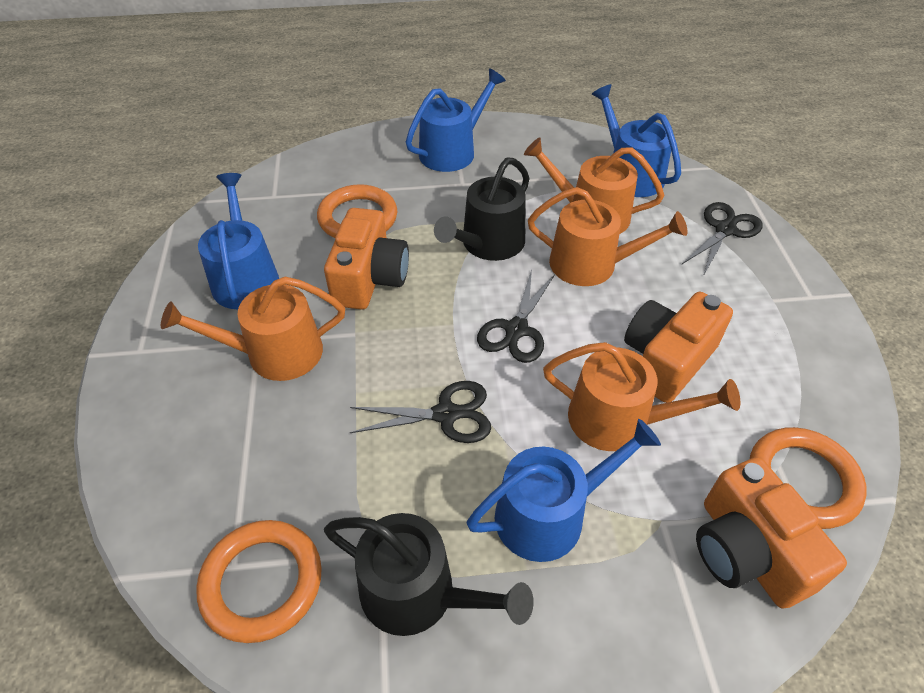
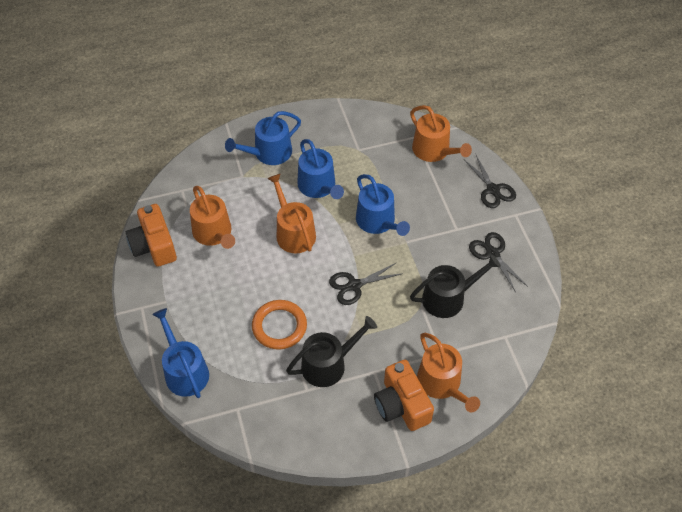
orange camera: [324,208,409,310] [624,292,733,403] [696,457,847,609] = 3 -> [126,204,177,267] [374,360,434,431] = 2
orange ring: [196,520,322,643] [317,184,397,238] [750,427,867,529] = 3 -> [252,300,307,349] = 1

